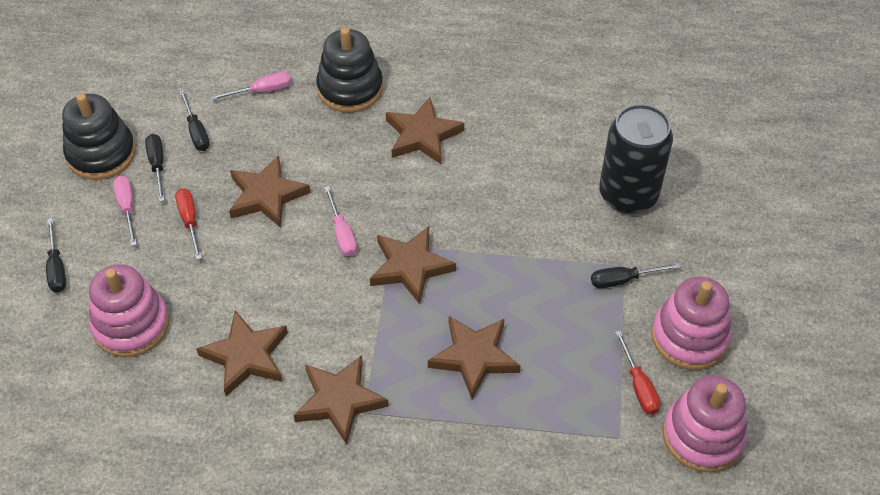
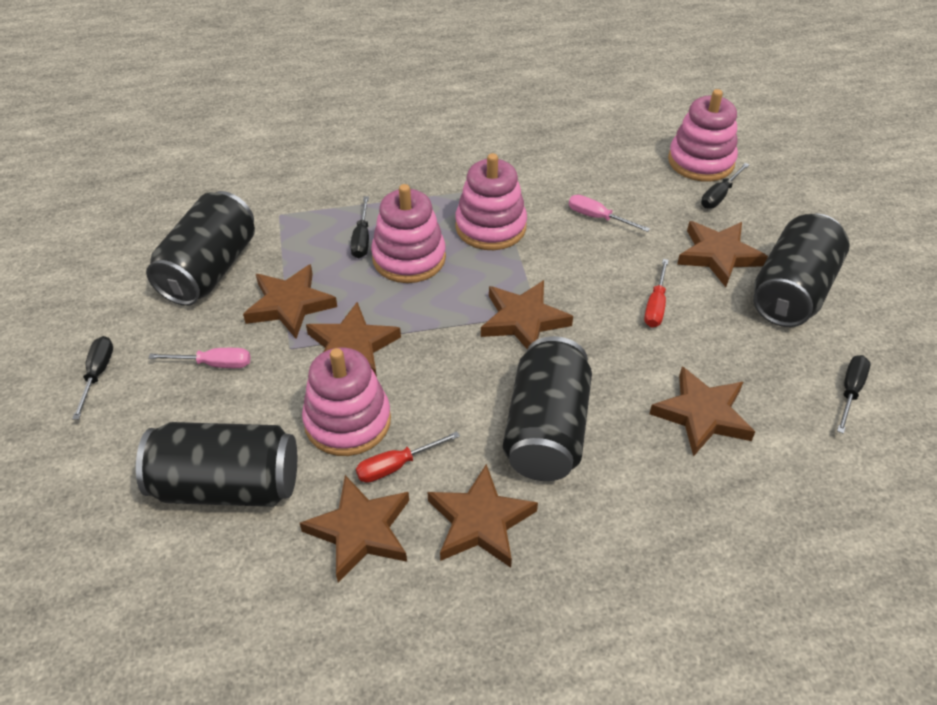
black can: [599,104,673,214] = 1 -> [136,422,297,507] [146,191,255,306] [503,336,592,481] [753,214,850,327] = 4
black stacking toy: [62,93,136,180] [316,27,383,113] = 2 -> none = 0
brown star: [196,311,288,396] [229,155,311,228] [294,355,388,445] [370,226,456,304] [386,97,464,164] [428,316,521,399] = 6 -> [243,264,337,339] [300,475,409,582] [306,302,401,377] [427,464,538,568] [481,280,573,349] [649,366,755,457] [677,221,768,287] = 7
pink screwdriver: [113,176,137,246] [211,72,291,100] [324,186,357,256] = 3 -> [148,348,251,368] [569,195,650,232] = 2
pink stacking toy: [89,264,169,357] [652,277,732,370] [663,376,748,473] = 3 -> [302,348,391,456] [371,184,446,283] [455,153,527,250] [668,89,738,182] = 4

